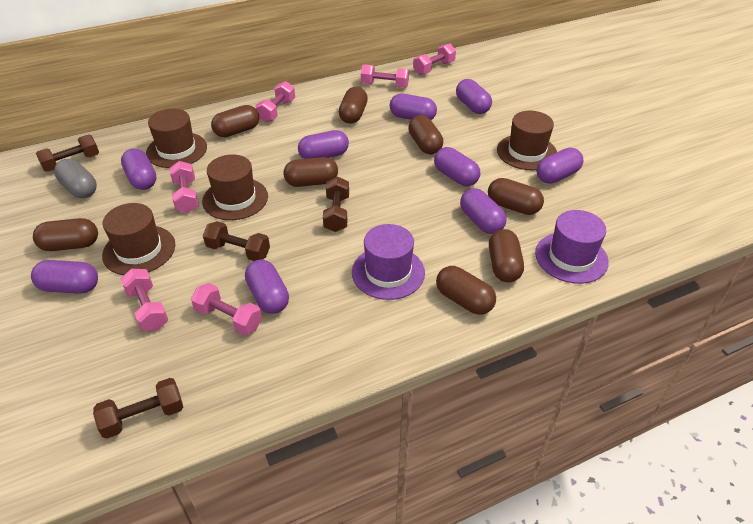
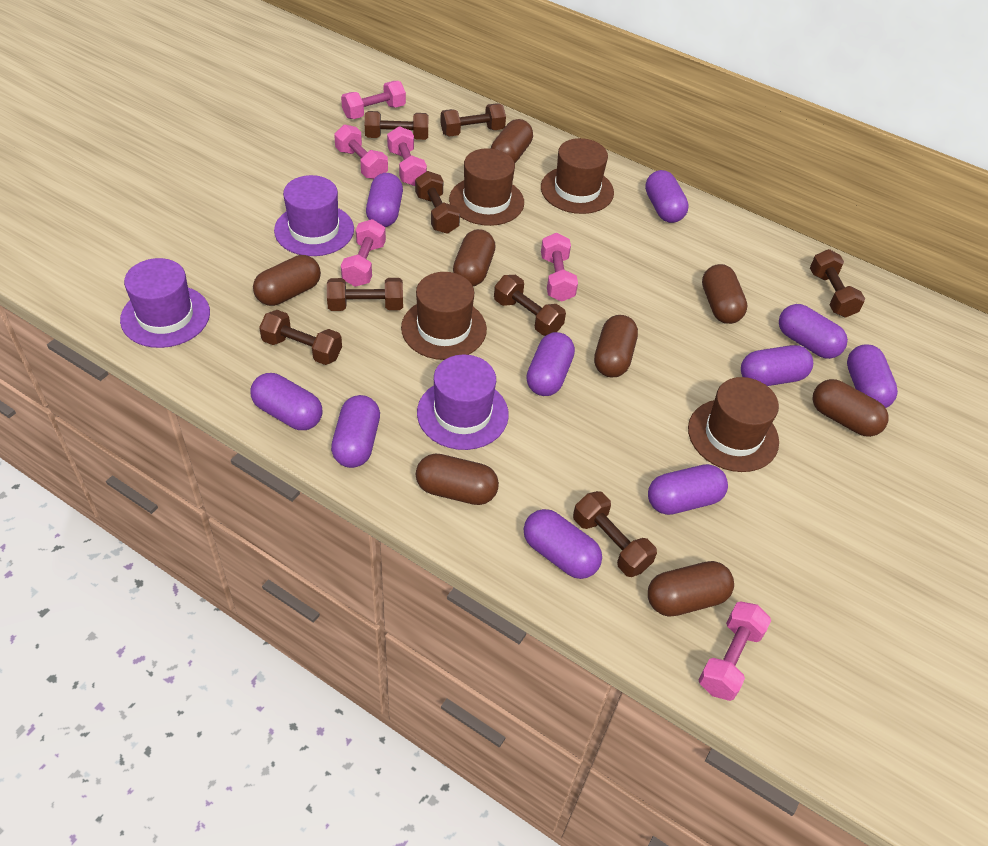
brown dumbbell: [36,135,99,172] [93,378,183,439] [203,221,270,261] [323,176,349,232] = 4 -> [259,310,342,365] [327,278,403,311] [365,111,428,140] [415,171,460,234] [440,103,506,137] [494,275,566,336] [573,491,657,577] [810,249,865,318] = 8
grey capsule: [54,159,97,198] = 1 -> none = 0
purple capsule: [31,260,98,294] [121,148,157,190] [245,259,289,314] [298,130,349,159] [390,94,437,120] [434,147,480,186] [456,79,492,114] [460,188,507,234] [537,148,584,184] = 9 -> [250,373,323,430] [331,395,380,468] [366,173,403,227] [524,509,602,579] [526,332,575,396] [645,170,689,223] [648,464,728,515] [741,345,813,386] [779,304,848,359] [847,344,898,408] = 10
purple hat: [352,224,425,300] [535,210,609,284] = 2 -> [120,258,210,348] [274,175,354,256] [417,355,509,450] = 3

